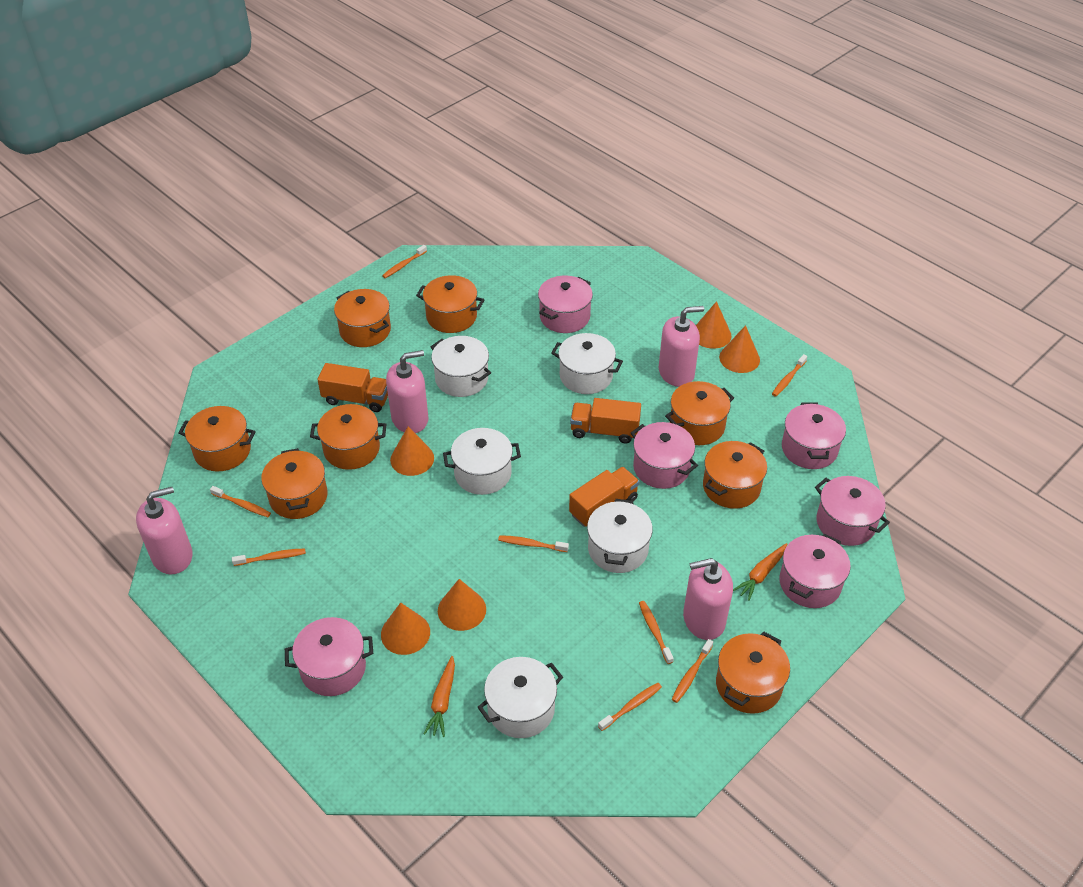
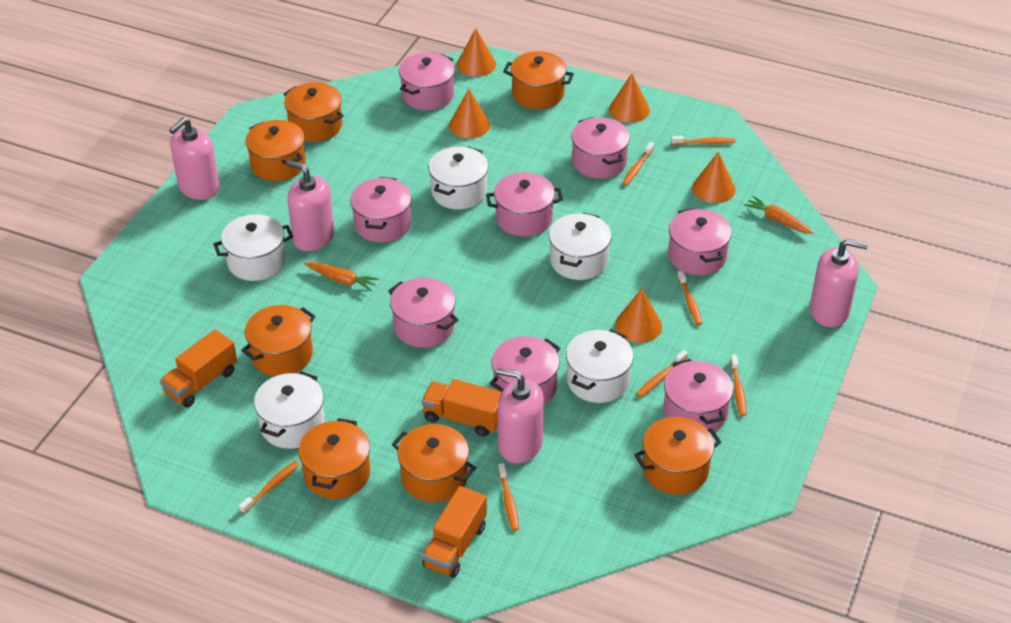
orange pot: [179,406,256,471] [261,448,328,519] [310,404,387,470] [334,289,391,347] [416,275,484,333] [665,381,734,445] [703,441,767,509] [716,632,790,714] = 8 -> [241,305,316,376] [245,120,306,181] [284,82,344,142] [298,418,370,499] [392,424,476,502] [503,51,574,109] [634,417,722,495] = 7
orange toothbrush: [210,486,271,517] [232,548,306,566] [382,245,427,278] [498,535,569,552] [598,683,662,731] [639,601,674,664] [672,639,713,703] [772,354,807,397] = 8 -> [239,461,299,514] [498,463,519,531] [622,142,654,186] [636,350,688,398] [671,136,735,145] [677,270,702,325] [730,355,746,416] = 7
pink pot: [285,617,373,696] [538,275,593,333] [631,422,698,489] [779,533,851,608] [782,402,846,469] [815,476,890,546] = 6 -> [350,177,412,242] [388,278,459,348] [399,52,455,110] [486,172,563,237] [490,336,560,404] [571,117,630,179] [663,359,733,433] [668,208,732,275] = 8

